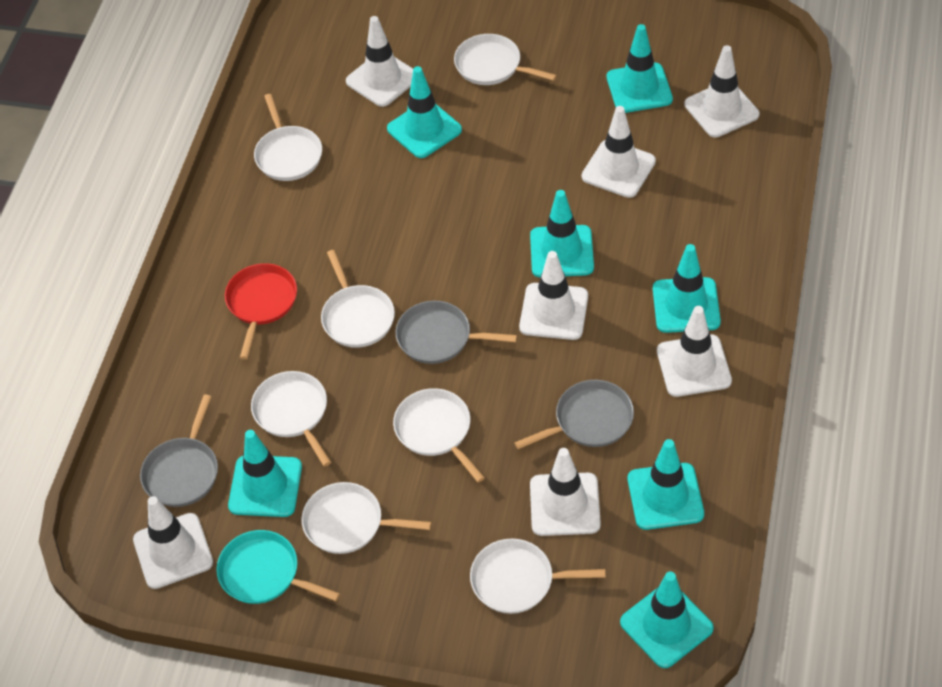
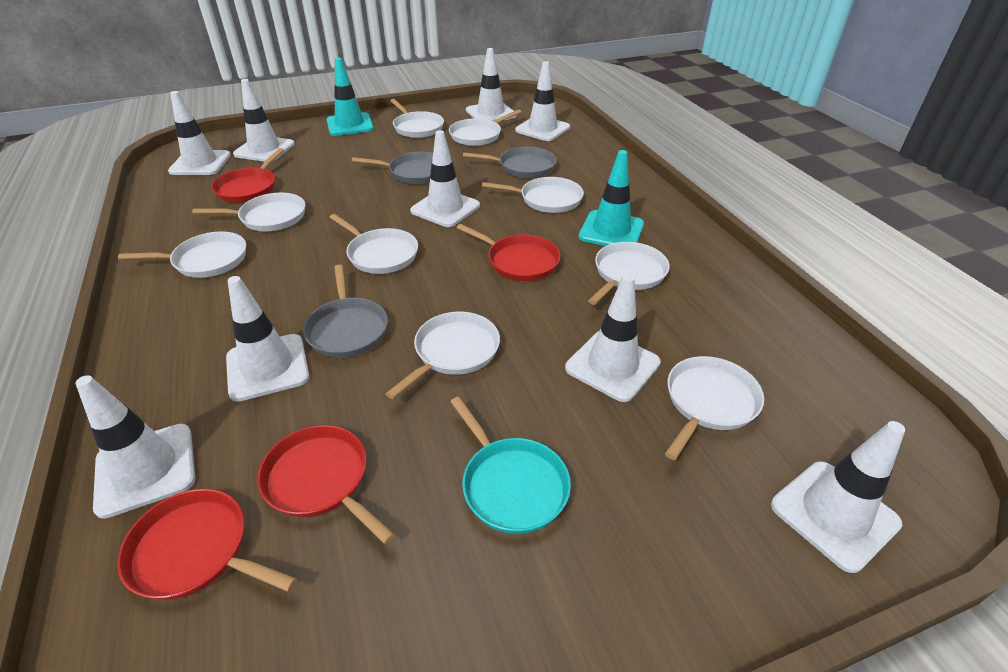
red pan: [225,263,297,360] = 1 -> [117,489,297,600] [211,148,284,203] [257,425,395,544] [456,224,561,281] = 4
turquoise traffic cone: [228,430,302,517] [387,66,462,158] [530,190,594,278] [607,24,673,113] [620,571,714,668] [628,439,704,530] [653,244,721,333] = 7 -> [327,58,374,136] [578,150,644,246] = 2
white pan: [251,371,331,467] [254,94,322,181] [302,482,432,554] [321,250,395,348] [393,388,485,483] [454,34,557,85] [470,539,606,614] = 7 -> [118,231,246,278] [192,192,305,231] [329,214,418,274] [386,312,500,399] [390,99,444,138] [449,109,521,146] [482,177,584,213] [588,242,670,305] [665,356,764,460] = 9
white traffic cone: [133,496,213,589] [346,16,413,107] [519,251,588,340] [530,448,601,536] [582,106,656,198] [657,306,732,397] [684,45,759,137] = 7 -> [76,375,195,519] [168,91,231,175] [226,276,309,402] [233,79,295,162] [410,130,480,227] [466,48,517,122] [515,61,570,141] [565,274,661,402] [771,421,905,573] = 9

